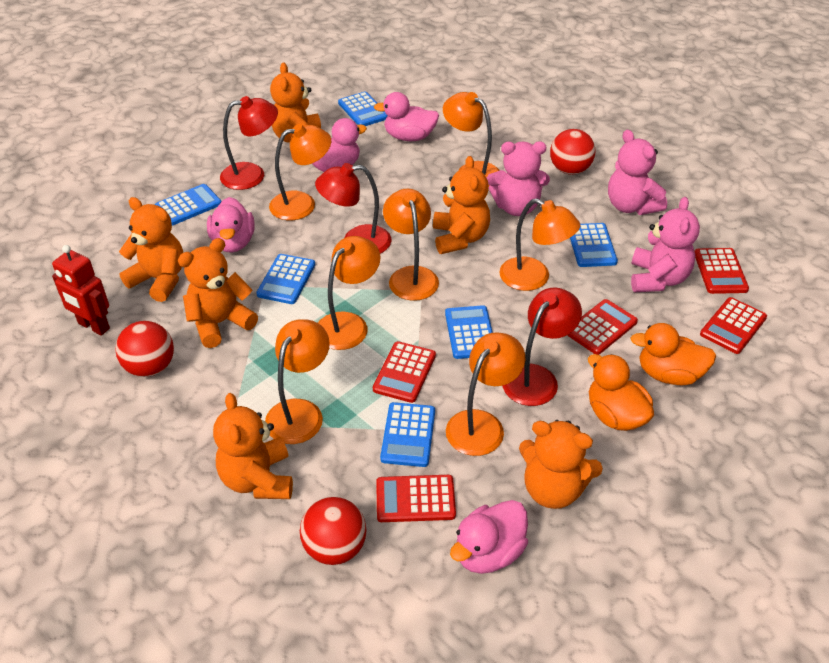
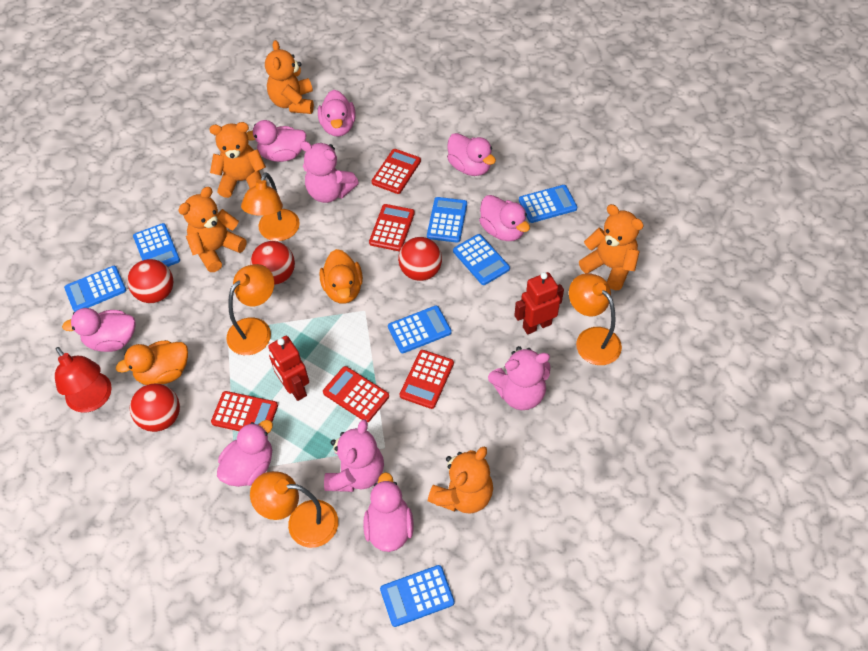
blue calculator: [155,184,221,226] [256,254,315,304] [338,92,387,126] [380,402,435,467] [445,305,493,359] [570,223,618,267] = 6 -> [64,266,126,312] [133,223,180,267] [380,565,455,627] [388,306,452,353] [427,197,467,243] [453,234,510,285] [519,185,577,223] = 7
orange lamp: [265,319,330,444] [269,124,331,220] [318,236,380,350] [383,189,439,301] [443,92,500,186] [446,332,525,456] [499,198,581,291] = 7 -> [226,264,274,355] [241,172,300,241] [250,471,338,548] [569,273,622,365] = 4
orange teddy bear: [119,197,183,302] [178,238,258,348] [213,393,293,499] [270,63,321,143] [433,156,490,254] [519,420,603,509] = 6 -> [178,187,247,272] [209,122,266,198] [265,40,314,114] [428,446,493,514] [579,204,644,290] = 5
pink duck: [207,197,255,253] [312,118,367,172] [374,92,439,141] [450,500,528,574] = 4 -> [62,308,136,352] [217,420,273,487] [247,120,306,162] [318,90,355,136] [363,472,413,552] [447,133,496,176] [479,195,530,241] = 7
red ball: [115,321,174,377] [300,497,367,565] [550,129,595,175] = 3 -> [127,259,173,303] [130,383,180,432] [250,241,295,285] [398,237,442,281] = 4
red lamp: [220,96,278,190] [315,163,391,254] [502,287,582,406] = 3 -> [55,347,112,413] = 1
red robot: [52,245,110,336] = 1 -> [268,336,309,401] [514,272,564,335] = 2

